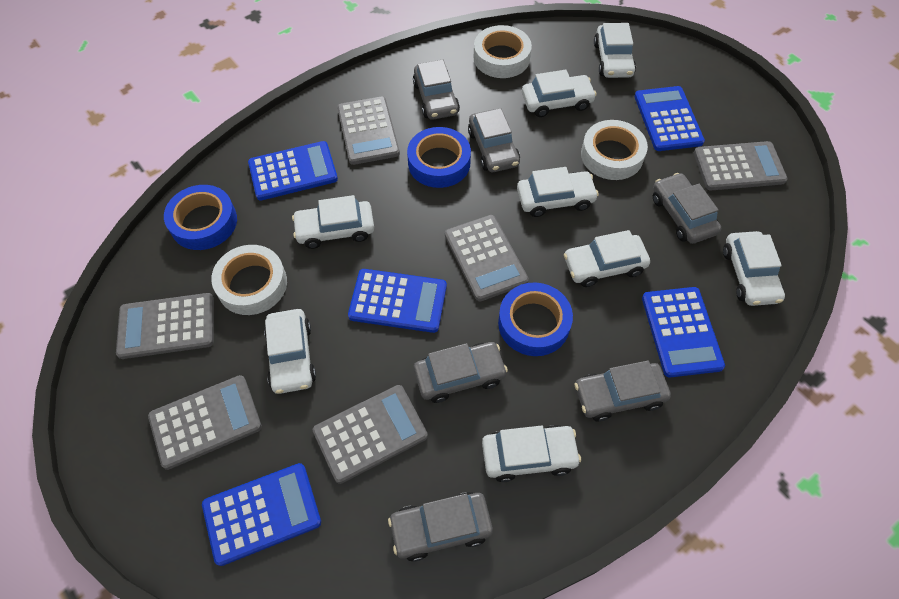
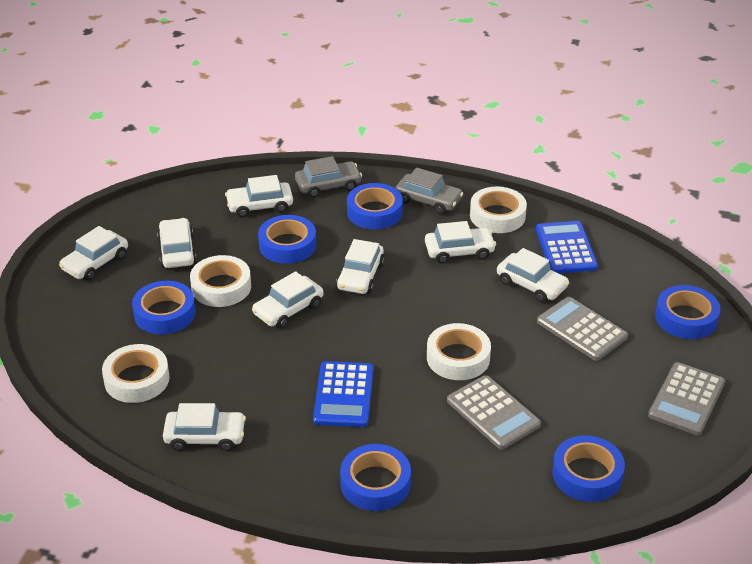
blue calculator: [202,463,321,566] [248,141,338,201] [348,269,447,333] [634,86,705,151] [642,287,725,377] = 5 -> [313,361,373,427] [536,221,598,273] = 2
blue tape: [164,185,237,250] [407,127,471,188] [498,282,573,356] = 3 -> [132,281,196,334] [258,215,316,264] [340,444,411,511] [347,183,403,229] [552,435,625,502] [655,285,720,339] = 6
grey calculator: [116,293,214,359] [148,375,262,470] [313,385,428,484] [337,96,400,165] [445,215,529,301] [694,141,788,190] = 6 -> [447,375,541,449] [537,297,628,361] [648,362,725,435] = 3
grey car: [388,492,493,562] [413,60,460,120] [414,342,508,403] [468,108,520,172] [575,361,671,421] [653,173,721,244] = 6 -> [295,156,362,198] [395,168,463,214] = 2
white tape: [211,245,287,315] [474,25,532,78] [581,120,648,180] = 3 -> [102,344,170,403] [190,255,251,307] [427,323,491,380] [470,186,527,233] = 4

